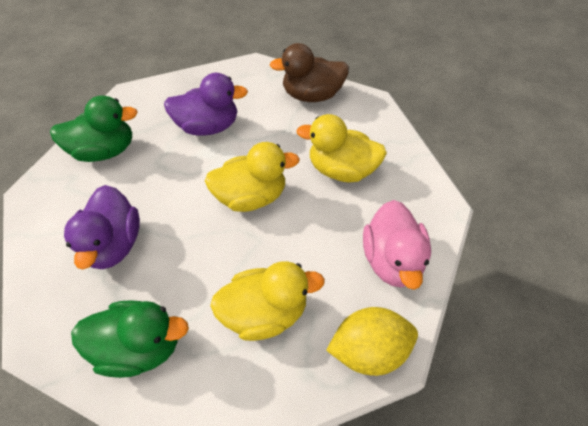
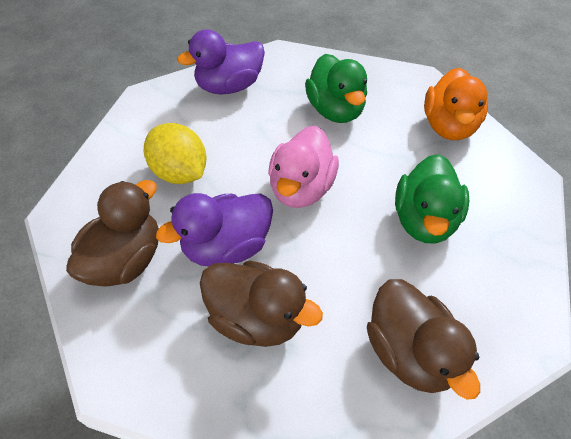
brown duck: [270,43,349,102] = 1 -> [66,180,159,287] [200,260,323,347] [367,279,480,399] = 3
orange duck: none = 0 -> [424,68,488,140] = 1
yellow duck: [205,142,300,212] [210,261,325,341] [296,114,387,182] = 3 -> none = 0

